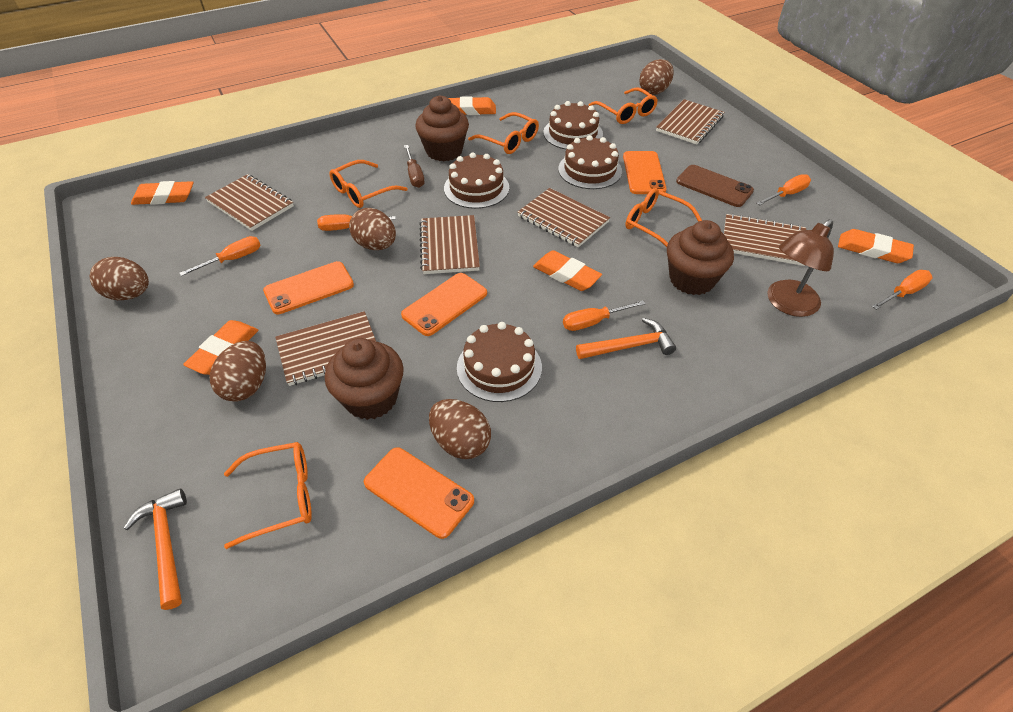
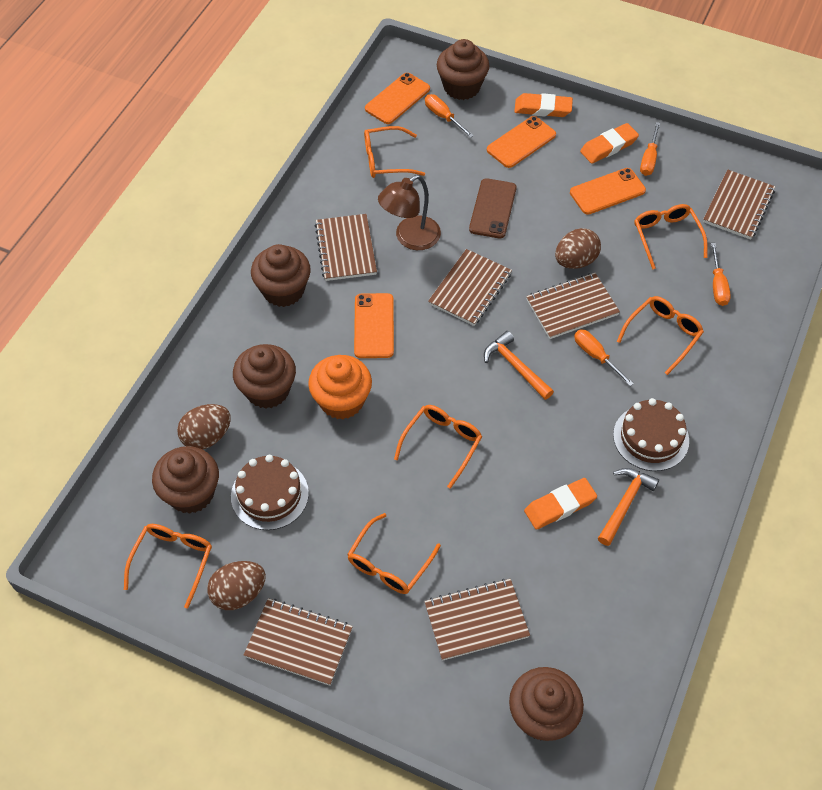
brown cake: [444,152,509,209] [457,322,542,402] [543,101,603,149] [558,135,622,189] = 4 -> [231,455,309,530] [613,398,689,471] = 2
brown cupcake: [325,338,404,420] [415,95,469,161] [667,220,734,295] = 3 -> [152,446,219,514] [233,344,296,409] [251,244,311,307] [437,39,490,100] [509,667,584,741] = 5
brown egg: [90,257,149,300] [209,341,266,402] [349,208,396,250] [429,399,491,459] [639,59,674,95] = 5 -> [177,404,231,449] [207,561,266,610] [555,228,601,269] = 3
brown screwdriver: [404,145,425,188] = 1 -> none = 0
orange cupcake: none = 0 -> [308,355,372,419] = 1
orange eraser: [131,181,194,205] [183,320,258,375] [449,96,496,115] [533,250,602,291] [838,229,914,263] = 5 -> [514,93,573,117] [524,478,597,530] [580,123,639,164] = 3
orange glasses: [224,442,312,549] [329,160,408,208] [468,112,539,154] [589,88,658,124] [625,188,702,247] = 5 -> [124,524,212,609] [347,513,441,594] [364,126,425,178] [394,405,482,489] [617,296,704,375] [634,204,708,270] = 6
orange screwdriver: [179,236,261,276] [317,214,396,231] [563,300,645,331] [757,174,811,205] [872,270,933,310] = 5 -> [425,94,474,138] [574,329,634,386] [640,122,660,176] [711,243,731,306] = 4

